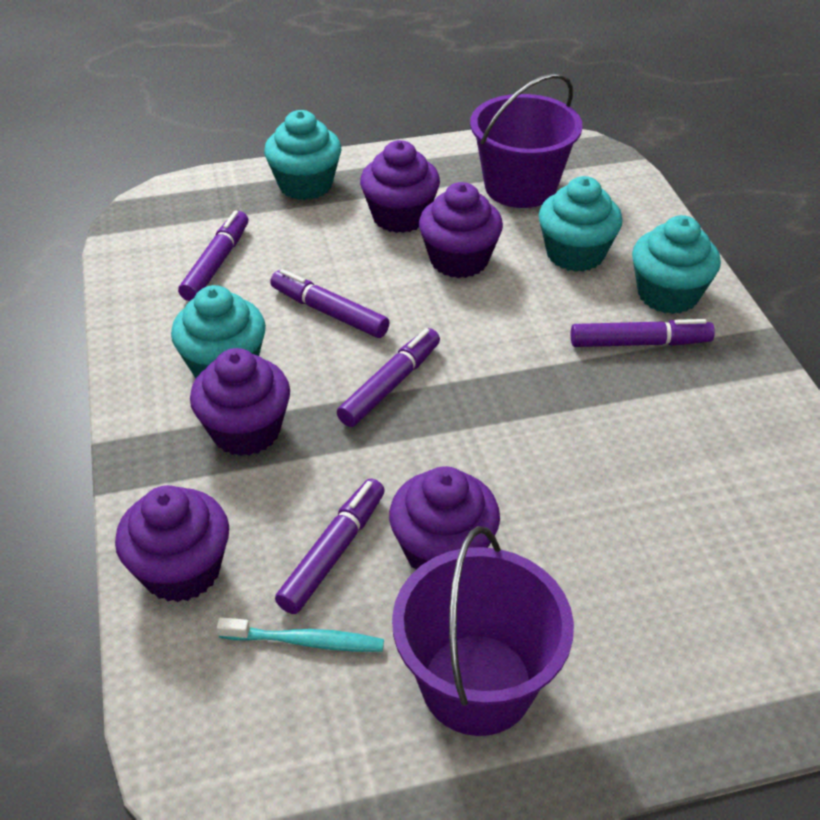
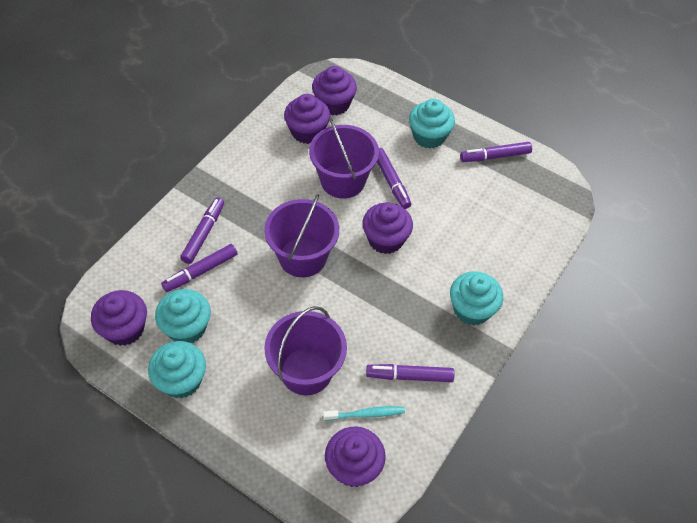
purple bucket: [392,526,574,736] [470,73,583,208] = 2 -> [264,194,339,277] [264,306,347,395] [309,117,379,198] = 3

